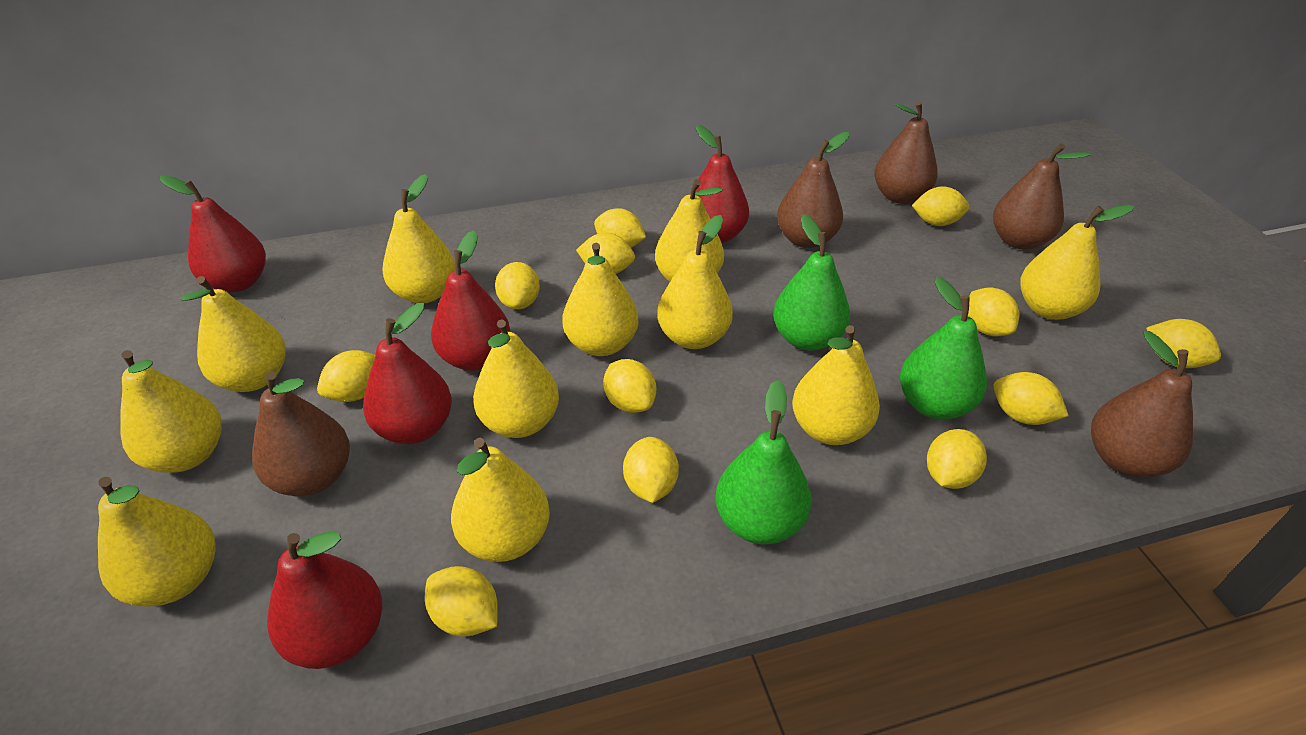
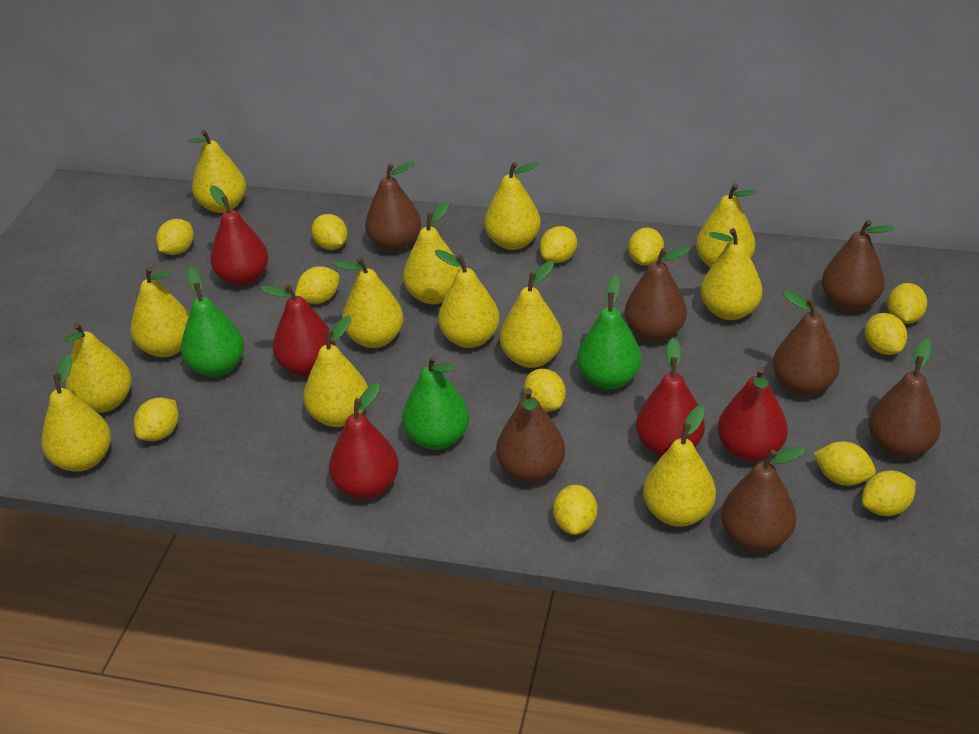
brown pear: [252,372,350,496] [777,132,849,248] [874,101,938,204] [993,144,1091,250] [1091,331,1193,478] = 5 -> [365,162,421,252] [496,388,565,483] [625,246,691,342] [721,446,806,552] [773,290,840,396] [821,220,894,312] [868,338,941,458] = 7
yellow pear: [98,477,216,607] [120,350,222,473] [181,276,286,392] [382,174,456,303] [451,438,550,562] [473,320,559,438] [562,243,639,356] [655,179,724,282] [657,215,733,349] [792,325,880,445] [1020,205,1134,320] = 11 -> [41,354,111,472] [65,322,132,413] [130,267,190,357] [188,130,246,213] [303,316,368,427] [334,257,403,348] [403,201,461,304] [435,250,500,348] [484,162,541,250] [500,261,563,368] [643,405,716,527] [696,183,757,268] [700,228,763,320] = 13

